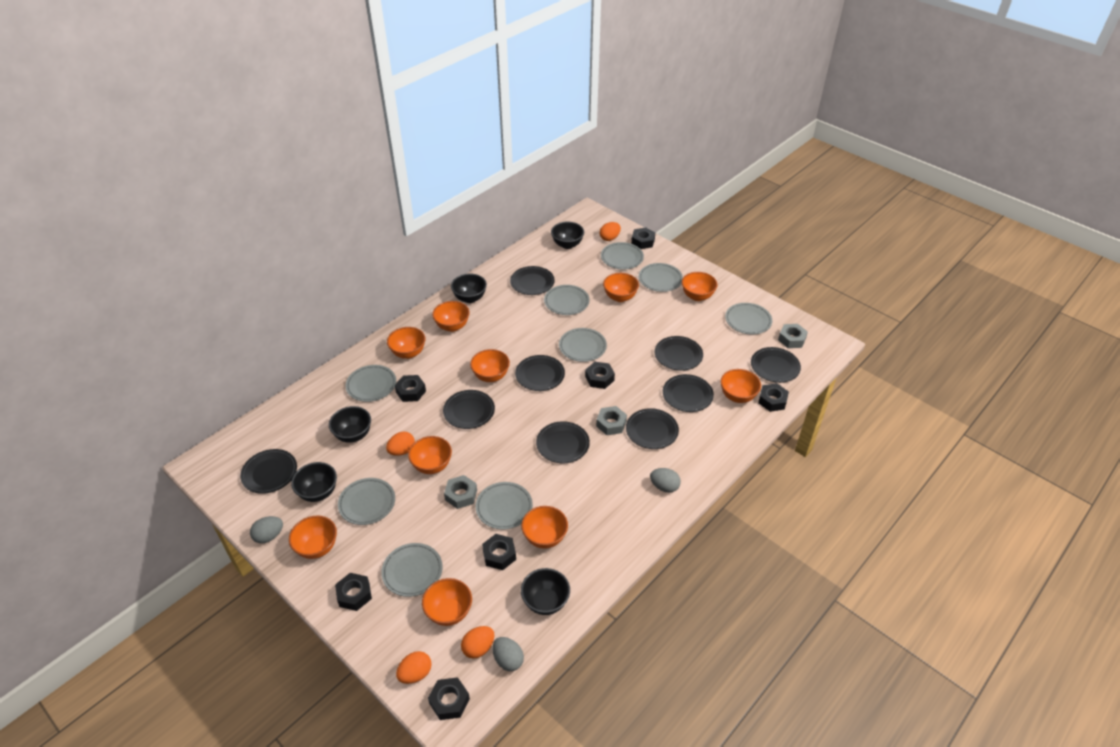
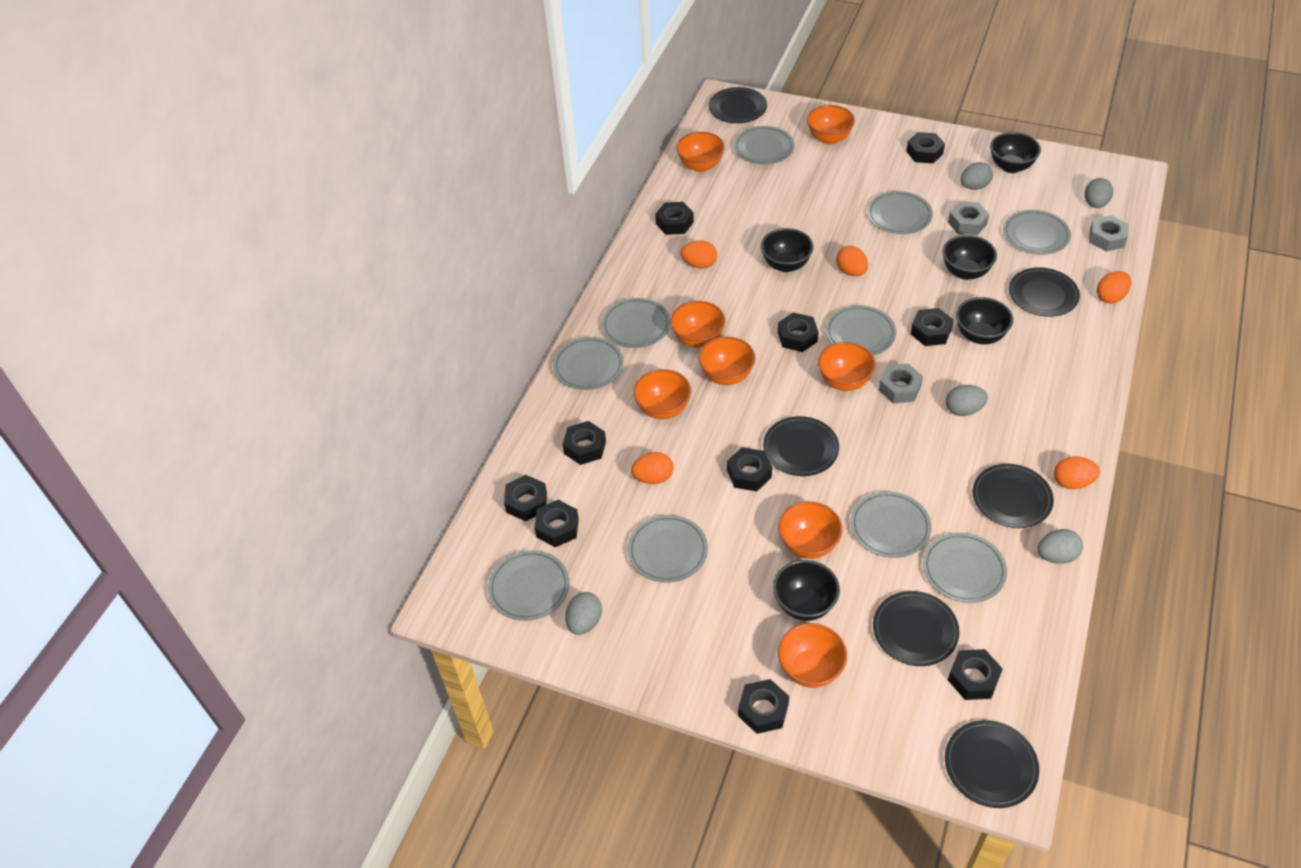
black nut: [335,573,372,611] [395,375,426,402] [428,677,470,720] [482,534,516,570] [585,362,615,389] [631,228,655,249] [758,383,789,412] = 7 -> [504,475,547,521] [534,500,579,547] [562,421,606,465] [655,202,694,235] [727,447,772,491] [738,679,789,734] [778,312,818,352] [906,132,945,164] [910,308,954,346] [948,649,1003,700] = 10
black plate: [240,449,297,494] [443,390,495,429] [510,266,555,295] [515,355,565,391] [536,421,590,463] [626,408,679,449] [655,336,703,371] [663,374,714,412] [751,347,801,383] = 9 -> [709,87,767,123] [763,416,839,476] [873,591,960,666] [945,720,1039,808] [973,464,1054,528] [1009,267,1080,317] = 6
grey egg: [250,516,283,543] [492,637,524,671] [650,468,681,493] = 3 -> [565,592,602,635] [946,385,988,416] [961,162,993,190] [1038,529,1083,564] [1085,178,1113,208] = 5
grey plate: [338,478,395,525] [345,365,396,402] [381,543,443,597] [476,482,533,530] [544,285,590,315] [559,328,607,362] [601,242,644,269] [639,263,683,292] [725,303,772,335] = 9 -> [488,550,569,621] [553,337,624,390] [602,298,670,348] [628,515,708,583] [734,126,795,165] [826,305,896,355] [851,491,931,558] [867,191,933,234] [923,533,1007,603] [1003,210,1071,255] = 10
orange bowl: [289,515,337,559] [387,327,425,359] [408,436,452,474] [422,578,472,626] [432,301,470,332] [470,349,510,382] [521,506,568,549] [603,273,639,302] [682,272,718,301] [721,369,761,403] = 10 -> [633,369,691,419] [670,301,725,348] [676,132,725,172] [699,337,756,385] [778,501,843,559] [778,623,847,688] [807,105,855,145] [818,342,876,391] = 8
orange egg: [386,432,415,456] [396,651,432,684] [461,626,495,659] [600,222,621,241] = 4 -> [631,452,674,484] [680,240,717,268] [836,246,868,276] [1054,456,1100,489] [1097,271,1131,304] = 5

